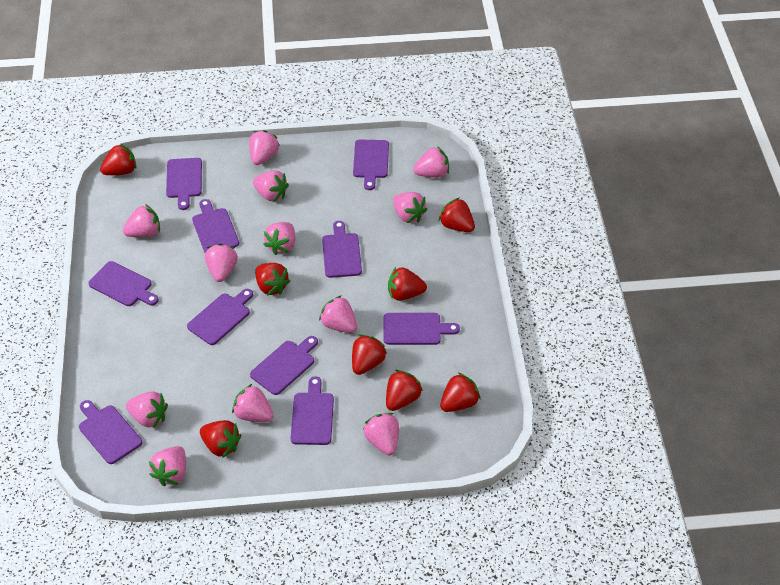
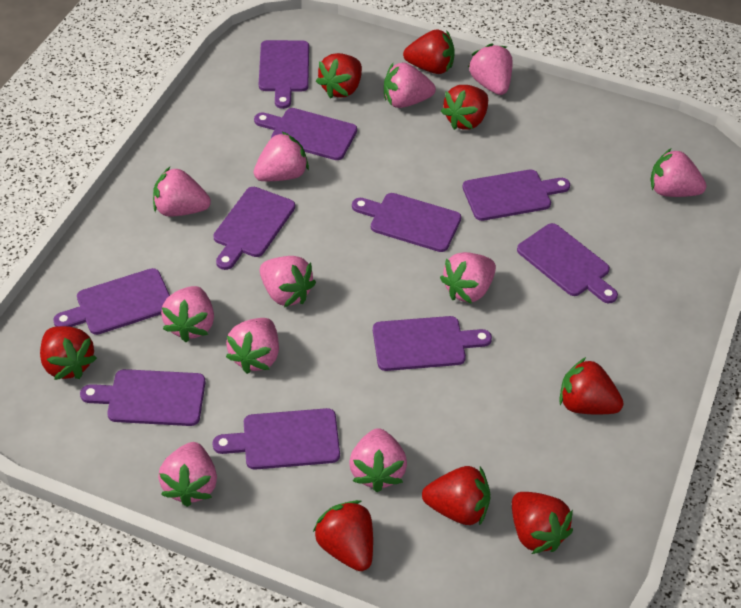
pink strawberry: [123,204,160,237] [126,391,168,428] [149,446,186,486] [205,243,238,282] [232,384,274,422] [249,130,280,165] [253,170,289,202] [263,222,295,255] [319,295,357,333] [363,413,399,455] [393,192,427,223] [413,146,449,178] = 12 -> [153,167,211,217] [158,442,217,507] [161,286,214,342] [226,318,279,374] [254,131,309,181] [260,256,316,307] [349,428,407,492] [384,63,436,108] [440,252,496,304] [468,44,513,95] [650,149,707,197] = 11

